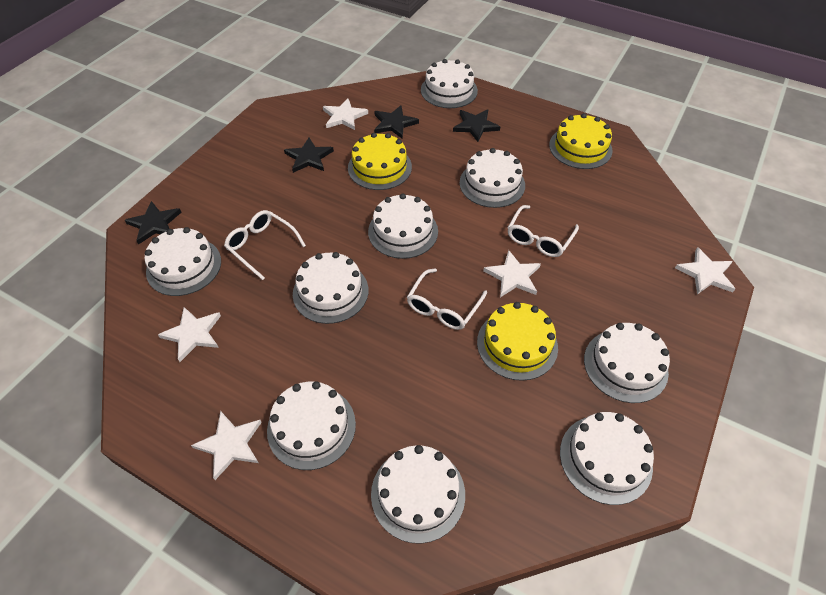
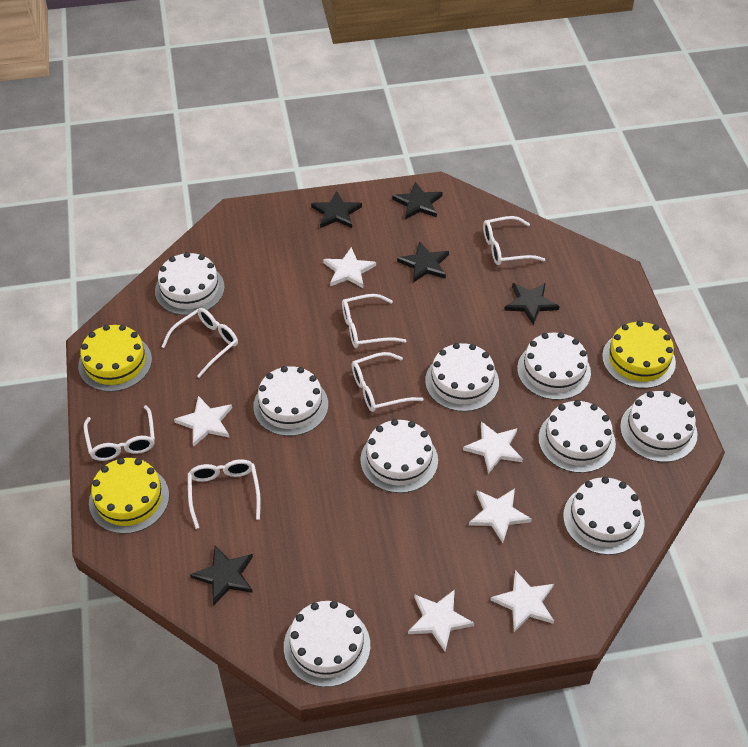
black star: [125,201,182,245] [284,138,334,173] [374,105,419,138] [453,109,500,142] = 4 -> [190,546,253,605] [311,191,362,228] [392,182,443,219] [397,241,449,283] [504,283,560,325] = 5
white glasses: [224,210,306,280] [407,268,487,330] [508,205,579,257] = 3 -> [84,405,155,461] [161,308,238,378] [188,459,261,529] [342,294,406,348] [352,352,423,412] [483,216,546,265] = 6
white star: [158,307,221,362] [191,411,262,480] [323,98,368,130] [483,250,541,297] [675,247,735,294] = 5 -> [174,396,232,447] [323,247,376,288] [408,589,474,652] [463,421,523,474] [469,488,532,543] [491,570,554,632] = 6

